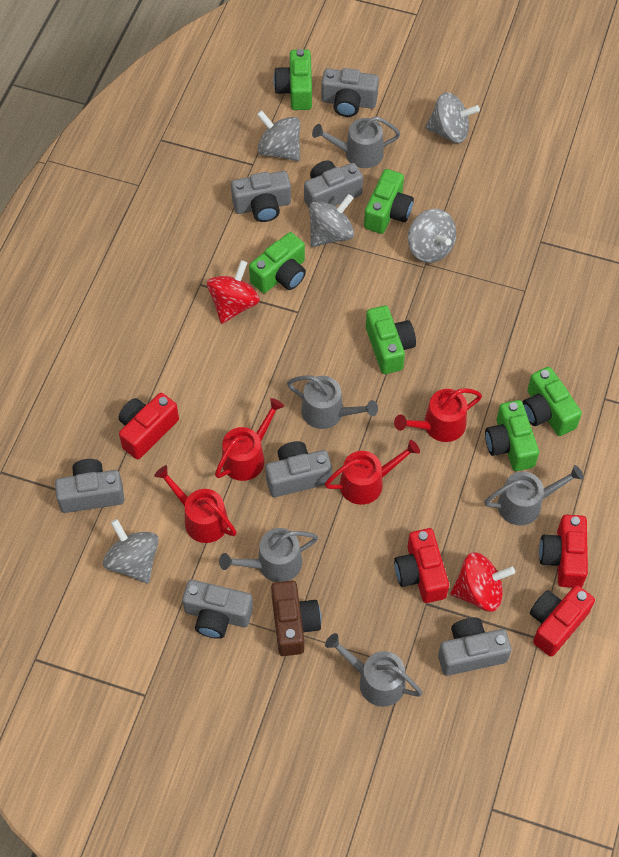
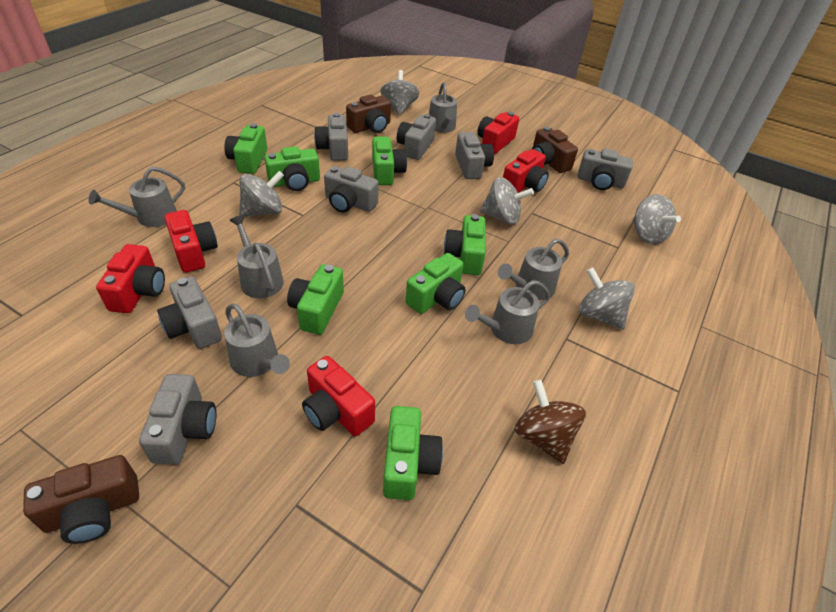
brown camera: [271,580,321,656] = 1 -> [23,455,139,544] [346,94,391,133] [532,127,578,173] = 3
brown spinning top: none = 0 -> [514,380,586,464] = 1
green camera: [249,232,306,293] [274,49,312,110] [364,169,414,234] [366,306,416,374] [485,400,539,471] [523,367,582,436] = 6 -> [224,123,267,174] [265,146,320,191] [287,264,344,335] [372,137,407,185] [383,406,443,500] [406,253,466,314] [444,214,486,275] = 7
grey watering can: [219,528,318,582] [287,375,378,429] [312,117,400,168] [325,633,423,707] [484,465,584,526] = 5 -> [89,167,185,227] [224,303,290,377] [229,215,284,298] [429,82,457,133] [465,280,550,344] [498,238,569,300] = 6
red camera: [119,393,179,459] [394,528,449,603] [530,585,595,657] [539,515,588,588] = 4 -> [96,244,165,313] [165,210,218,273] [302,356,375,436] [477,112,519,154] [503,149,549,193] = 5
red spinning top: [207,260,260,324] [450,552,515,612] = 2 -> none = 0
red watering can: [154,465,237,543] [215,398,284,481] [325,440,420,505] [394,388,482,442] = 4 -> none = 0

